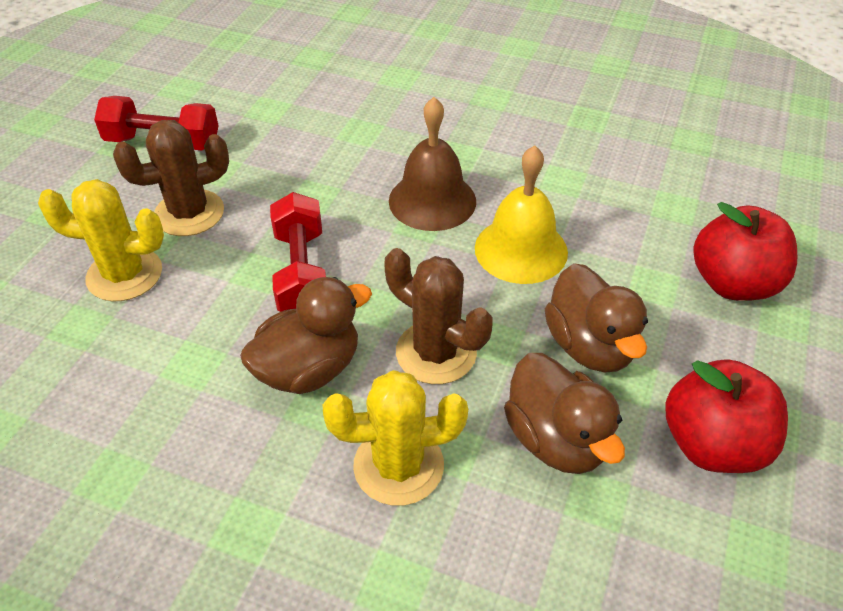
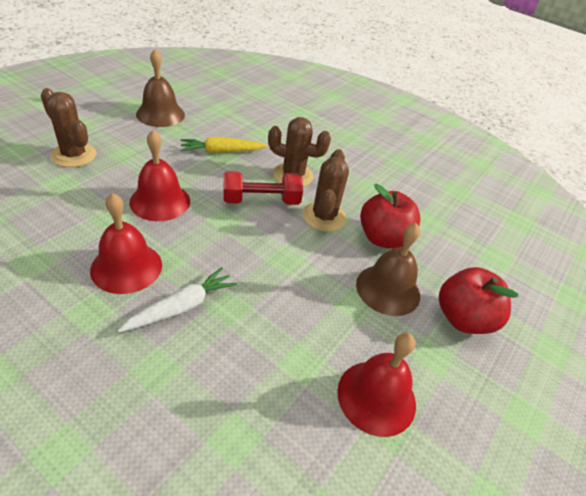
brown bell: [389,97,476,231] = 1 -> [136,49,185,127] [356,223,420,316] = 2
brown cactus: [113,120,229,236] [384,248,493,384] = 2 -> [41,88,97,167] [268,117,331,187] [302,149,349,232] = 3
brown duck: [240,277,372,394] [504,353,625,474] [545,263,648,373] = 3 -> none = 0
red bell: none = 0 -> [90,193,162,294] [129,130,190,221] [337,333,416,437] = 3
red dumbbell: [94,96,219,150] [270,192,326,312] = 2 -> [224,171,303,205] = 1
white carrot: none = 0 -> [118,267,237,332] = 1
yellow bell: [475,145,568,284] = 1 -> none = 0
yellow cactus: [38,179,164,301] [322,370,468,506] = 2 -> none = 0
yellow carrot: none = 0 -> [180,137,268,153] = 1

